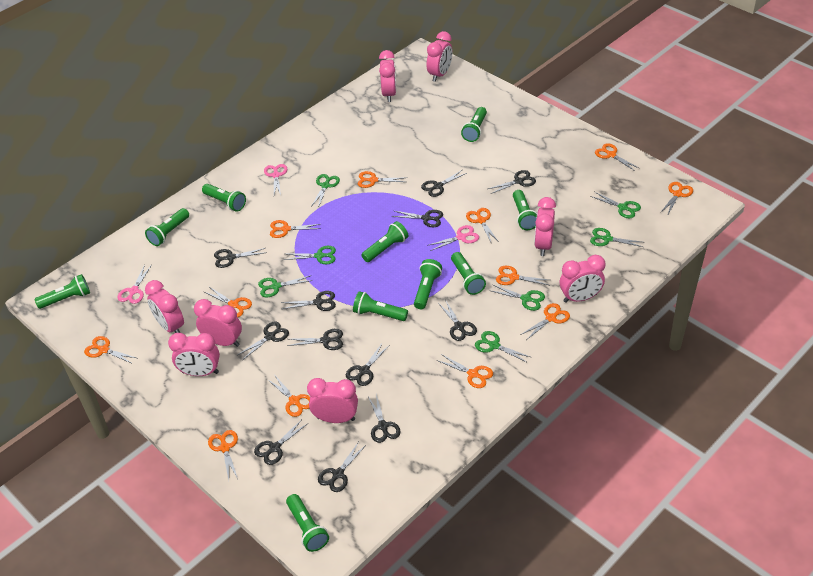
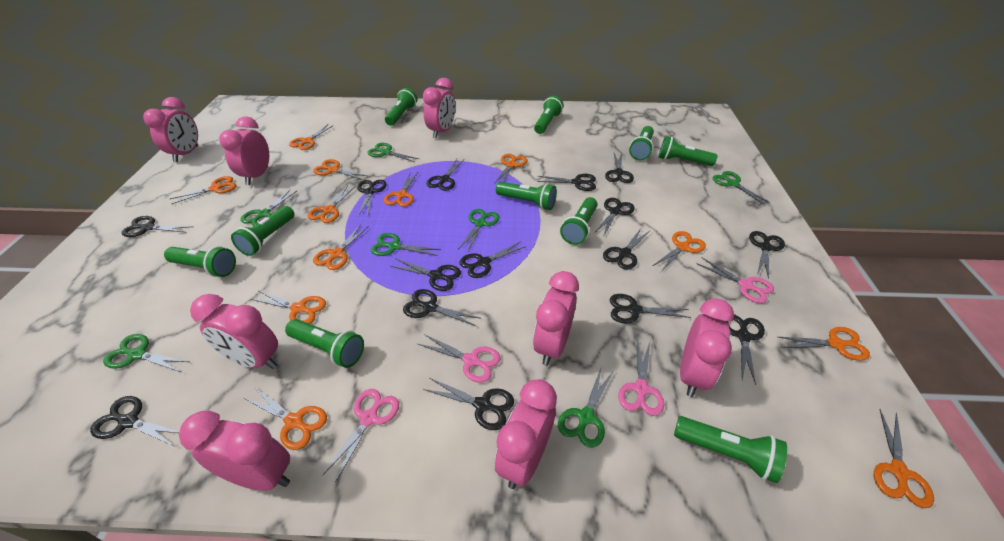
black scissors: [214,248,265,268] [237,322,289,359] [254,420,307,465] [281,291,336,311] [287,329,343,350] [318,442,366,492] [346,342,389,386] [368,394,401,443] [391,210,443,227] [421,170,467,197] [438,300,477,341] [488,170,536,194] = 12 -> [90,396,180,446] [121,216,193,237] [357,180,387,216] [391,258,461,291] [403,289,480,326] [423,378,514,430] [427,159,464,191] [459,241,527,278] [537,174,596,191] [594,198,635,237] [603,227,651,270] [605,153,634,183] [610,294,691,323] [727,314,765,385] [749,231,785,279] = 15
pink scissors: [117,264,152,304] [264,164,287,195] [427,225,479,251] = 3 -> [322,389,399,482] [418,334,500,383] [618,338,664,416] [696,258,774,303] = 4

